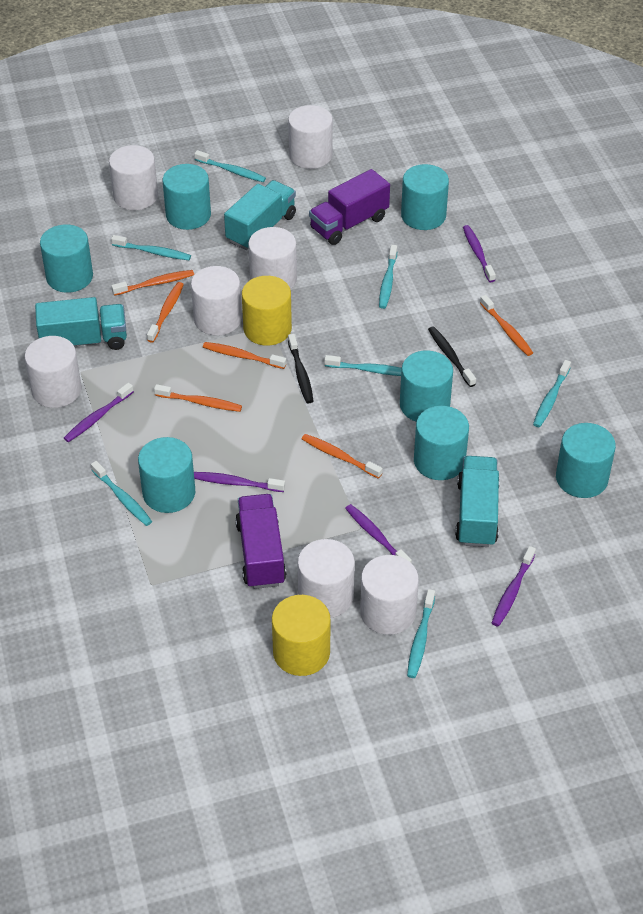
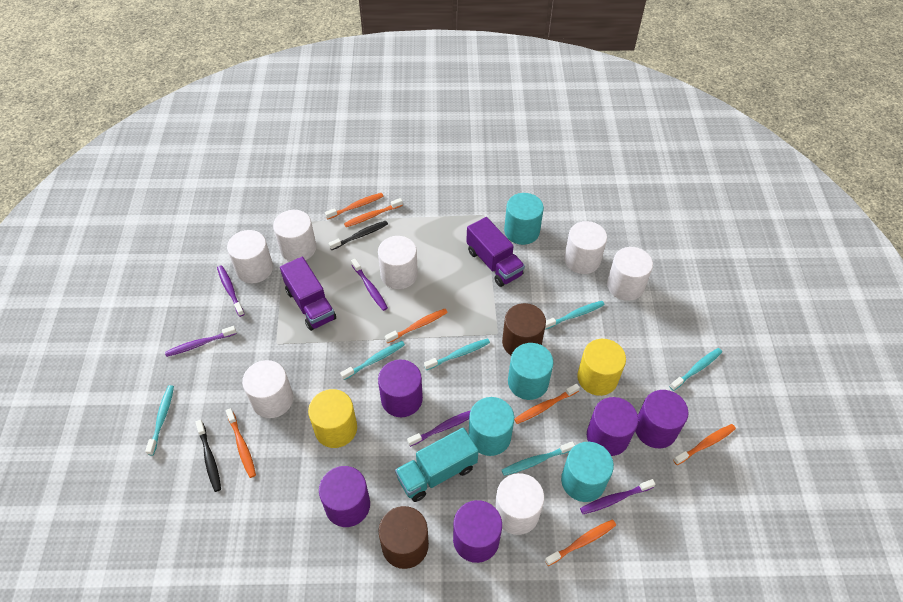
brown cylinder: none = 0 -> [379,506,429,569] [502,303,546,355] = 2
orange toothbrush: [111,270,194,296] [147,282,184,343] [154,384,242,412] [203,342,286,369] [302,434,383,479] [480,295,533,356] = 6 -> [226,408,256,478] [325,193,383,220] [344,198,403,227] [385,309,448,343] [514,384,580,424] [545,519,616,566] [673,424,736,465] = 7
purple cylinder: none = 0 -> [319,466,370,527] [378,359,423,417] [453,500,502,563] [587,397,638,456] [635,390,689,448] = 5
turquoise cylinder: [40,224,93,293] [138,437,195,513] [163,164,211,230] [400,350,453,421] [401,164,449,230] [414,406,469,480] [556,423,616,498] = 7 -> [468,397,514,456] [504,193,544,245] [508,343,554,400] [561,442,614,502] = 4
turquoise toothbrush: [91,461,152,526] [111,235,191,260] [194,150,266,182] [324,355,402,376] [379,245,397,309] [407,589,435,678] [533,360,571,427] = 7 -> [145,385,174,455] [340,341,405,380] [424,338,490,370] [502,441,575,476] [545,301,604,329] [669,348,722,391] = 6
turquoise truck: [35,297,127,350] [224,180,296,250] [455,456,500,547] = 3 -> [395,427,479,502] = 1

